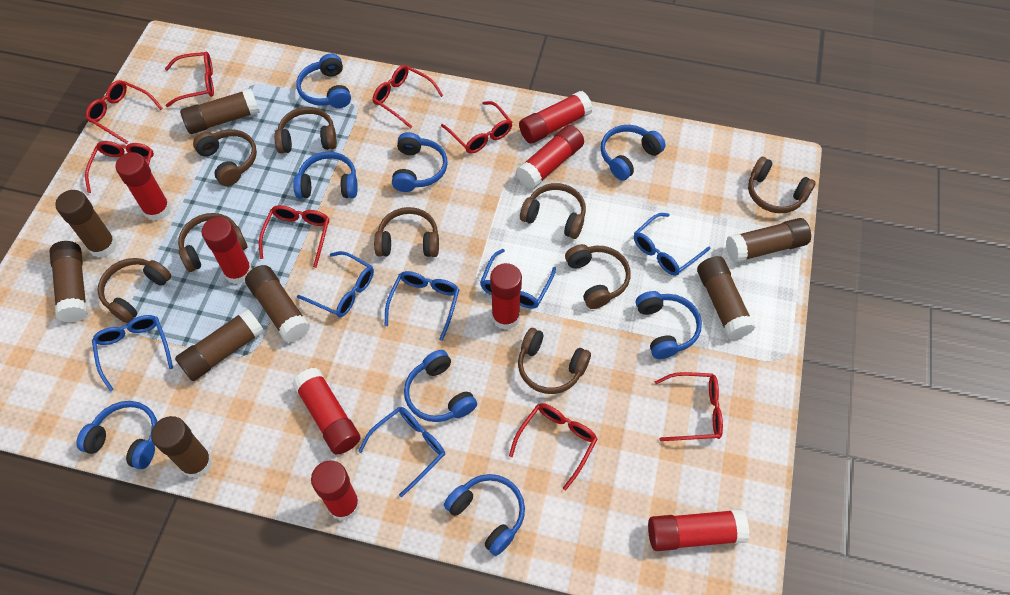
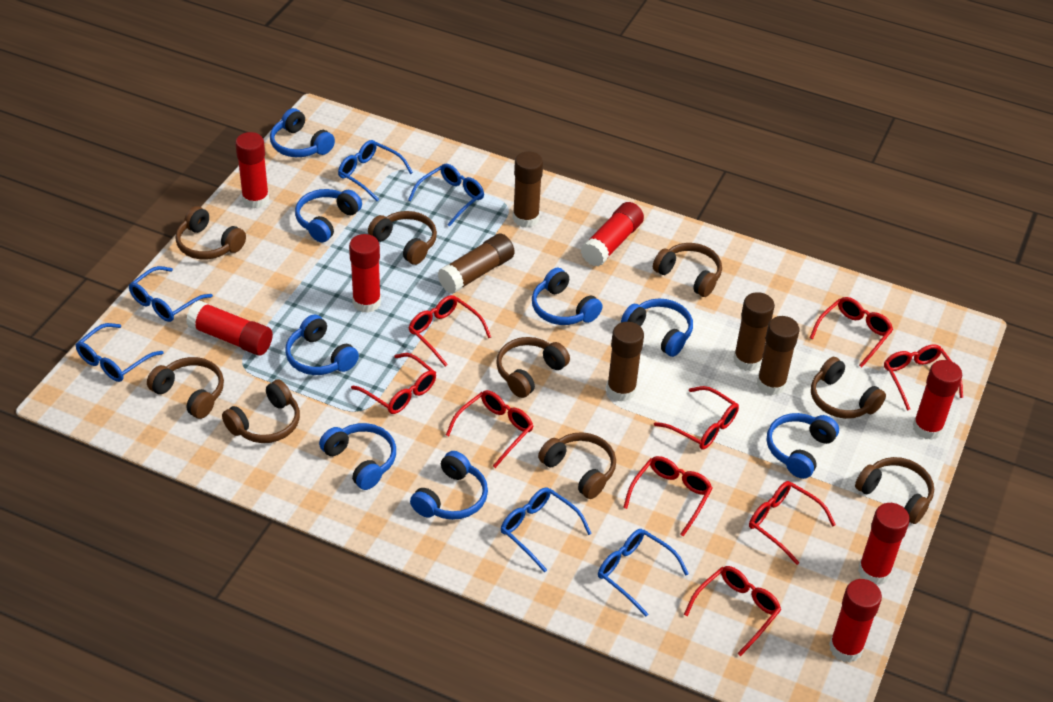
brown glue stick: [49,241,88,323] [55,190,117,258] [151,416,213,478] [175,309,264,381] [180,88,260,134] [245,265,310,343] [697,256,755,340] [726,218,811,263] = 8 -> [438,234,515,294] [513,151,543,228] [607,322,644,402] [733,292,775,371] [757,316,799,395] = 5
red glasses: [85,141,154,193] [86,80,163,144] [165,52,214,107] [259,205,329,268] [373,65,443,129] [441,101,512,154] [509,403,598,490] [655,372,723,441] = 8 -> [351,353,436,414] [409,295,491,366] [446,390,533,468] [623,456,713,536] [654,386,739,449] [684,566,781,656] [749,481,836,565] [810,297,893,367] [884,344,963,411] = 9
red glue stick: [116,152,171,221] [201,217,252,284] [292,368,360,455] [311,460,360,521] [490,263,522,330] [516,125,584,189] [519,91,592,143] [648,509,749,551] = 8 -> [186,300,273,356] [235,132,269,209] [349,234,381,313] [581,202,644,267] [829,579,882,663] [858,503,910,585] [913,360,962,440] = 7

